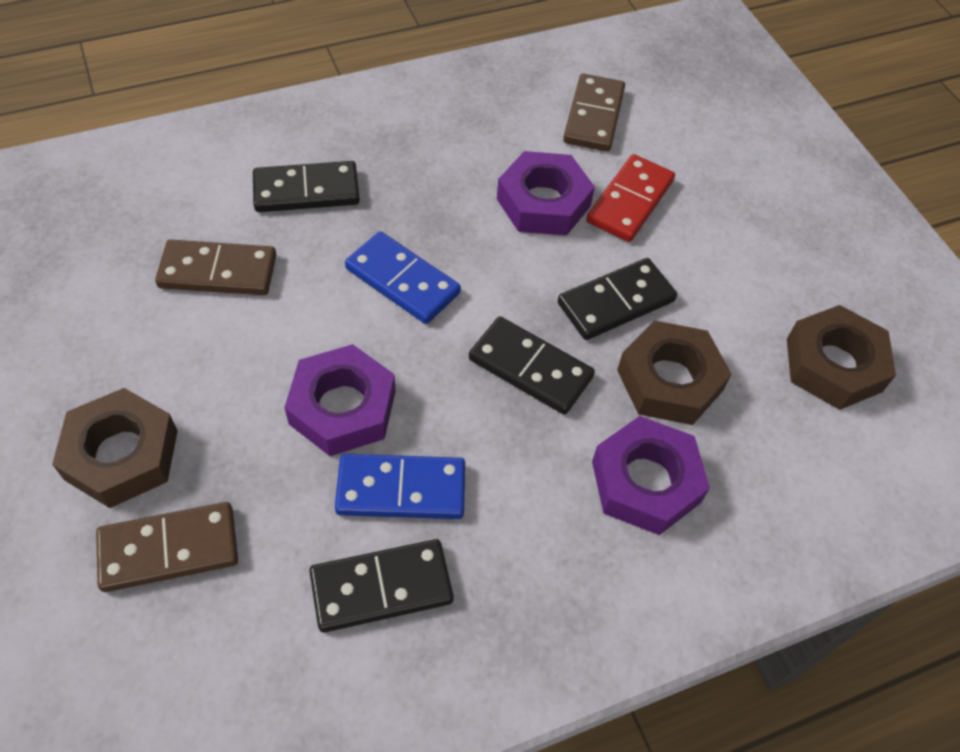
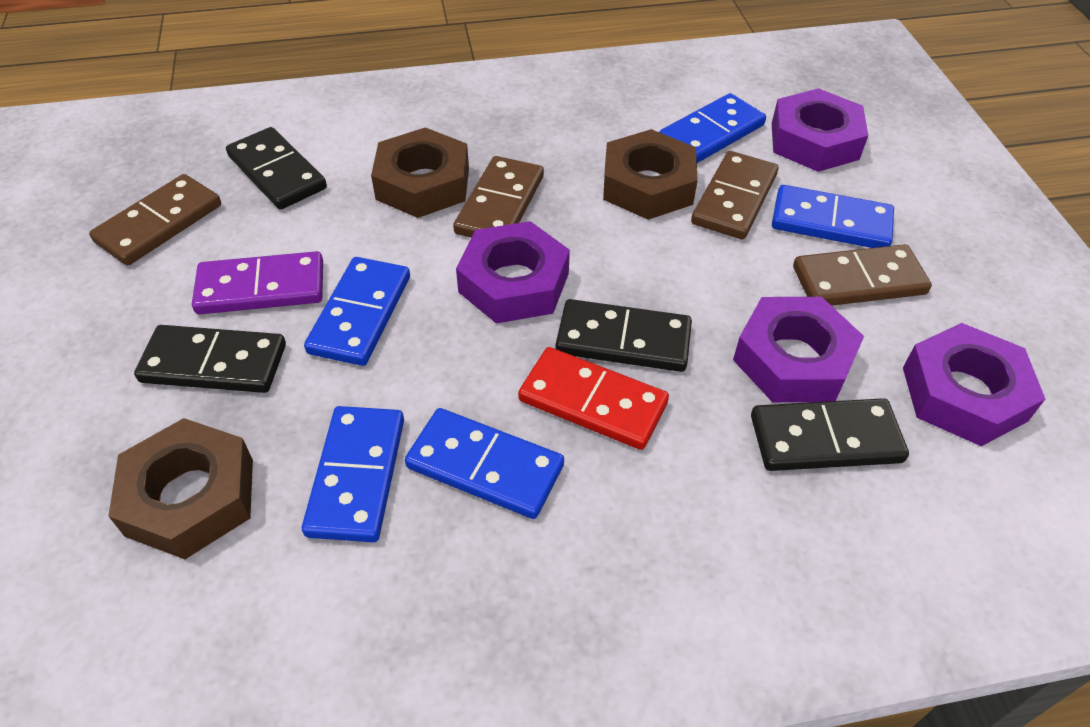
blue domino: [335,454,465,519] [345,231,461,324] = 2 -> [302,406,404,542] [304,257,410,366] [405,408,564,519] [659,93,766,163] [772,185,894,248] = 5
brown domino: [96,502,238,592] [155,240,276,295] [563,74,625,152] = 3 -> [89,174,221,266] [453,156,544,238] [691,151,778,240] [793,244,932,306] = 4
purple domino: none = 0 -> [192,251,323,314] = 1
purple nut: [284,344,396,456] [497,151,595,236] [592,416,710,535] = 3 -> [456,221,570,324] [733,297,864,402] [772,88,868,172] [903,323,1045,446] = 4

